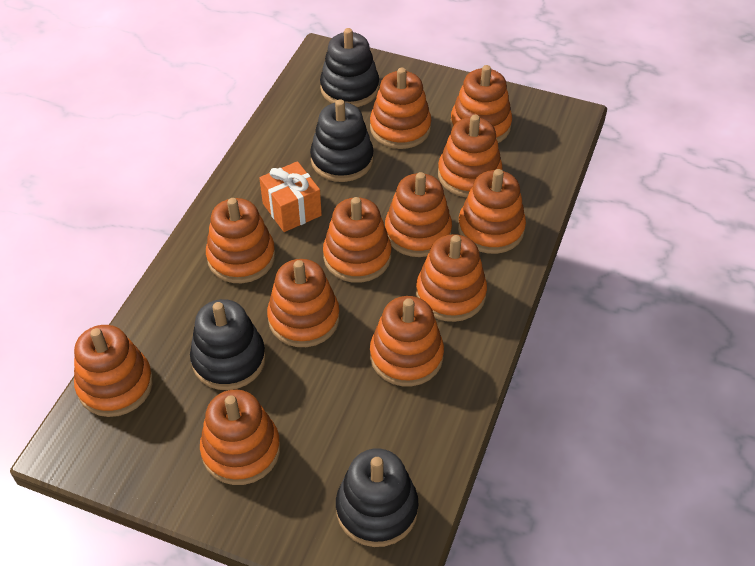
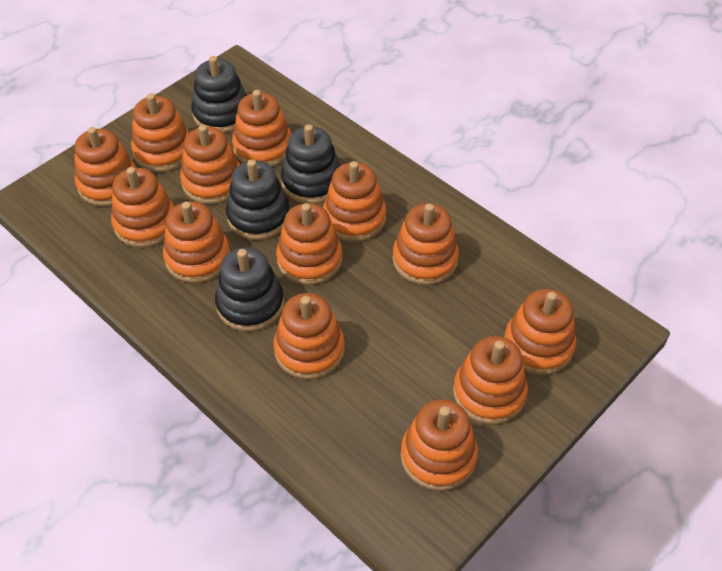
orange gift: [259,161,322,232] = 1 -> none = 0
orange stacking toy: [74,325,153,417] [200,389,281,485] [206,198,276,283] [267,259,340,347] [323,197,391,283] [370,68,431,149] [370,296,444,386] [385,172,452,257] [416,234,487,322] [438,115,502,198] [450,65,512,143] [458,169,526,254] = 12 -> [75,127,136,207] [111,167,175,248] [131,93,189,172] [163,201,230,283] [180,125,240,204] [232,90,291,167] [273,293,345,380] [276,203,342,285] [323,161,386,242] [392,203,459,285] [401,399,478,491] [453,336,528,424] [504,289,576,375] = 13

